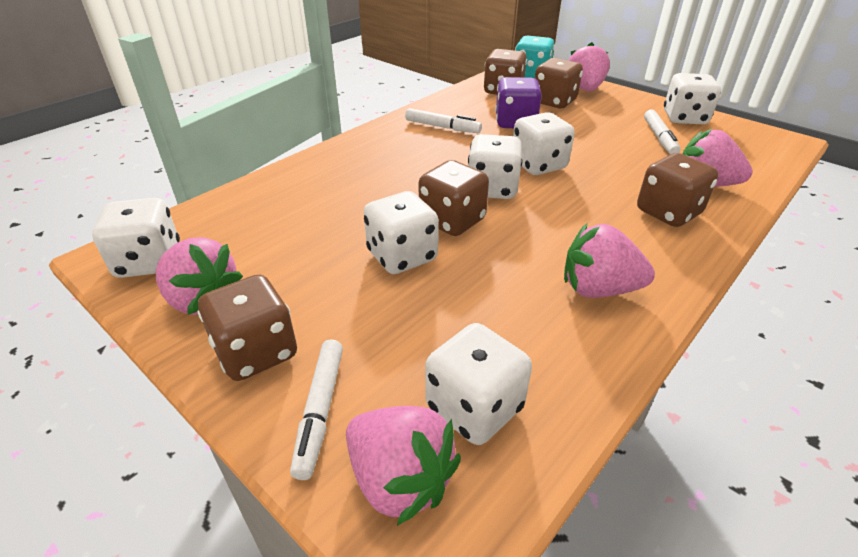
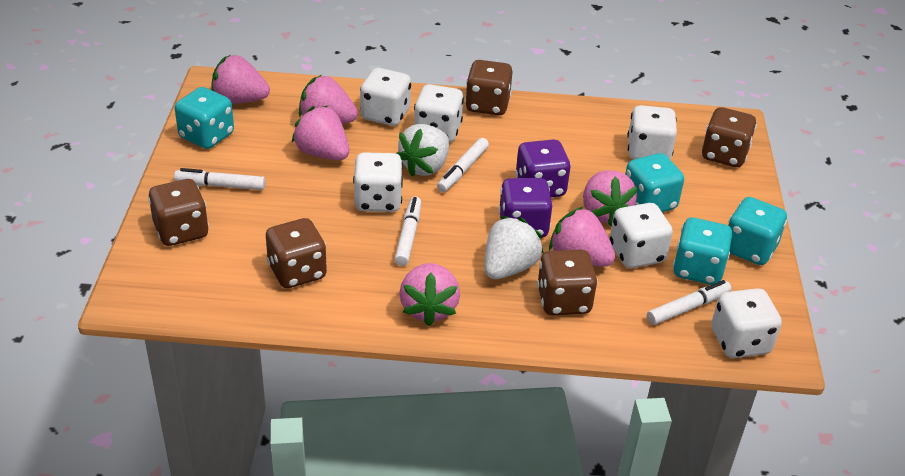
pink strawberry: [156,237,243,315] [346,406,461,526] [564,224,655,298] [568,42,610,91] [682,129,753,187] = 5 -> [212,55,270,104] [292,106,349,160] [299,75,358,124] [399,263,460,326] [549,207,615,267] [583,170,638,227] = 6
purple dice: [495,77,542,128] = 1 -> [499,178,552,237] [515,139,571,197] = 2
turquoise dice: [515,36,555,78] = 1 -> [175,87,234,149] [625,153,684,212] [673,218,732,285] [728,197,787,265] = 4
white marker: [290,339,343,480] [405,108,482,133] [644,109,681,154] = 3 -> [174,168,265,190] [394,197,421,266] [437,138,489,192] [647,280,731,325] = 4
white strawberry: none = 0 -> [396,124,449,176] [485,216,544,279] = 2

